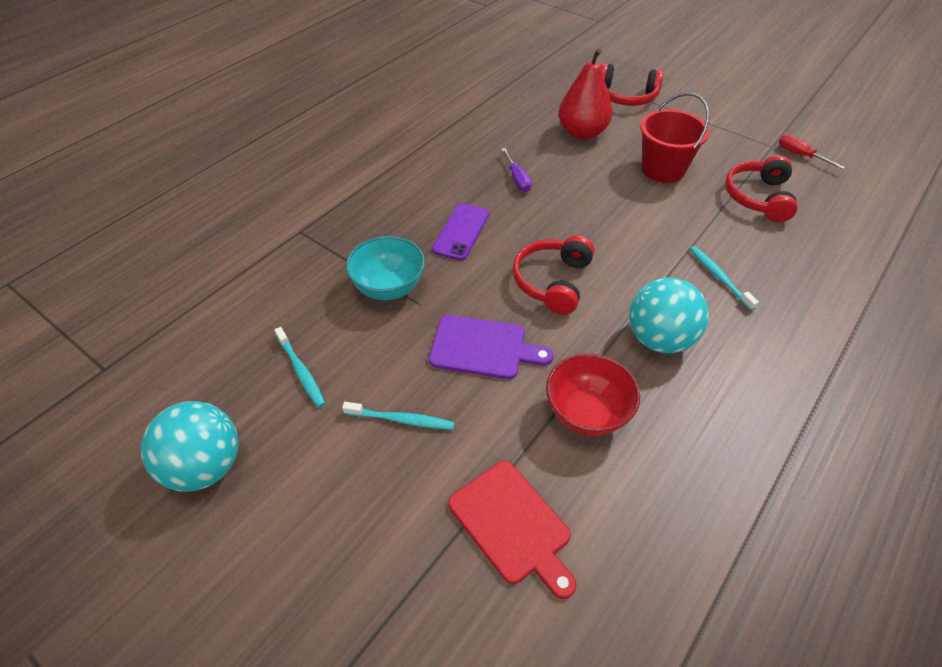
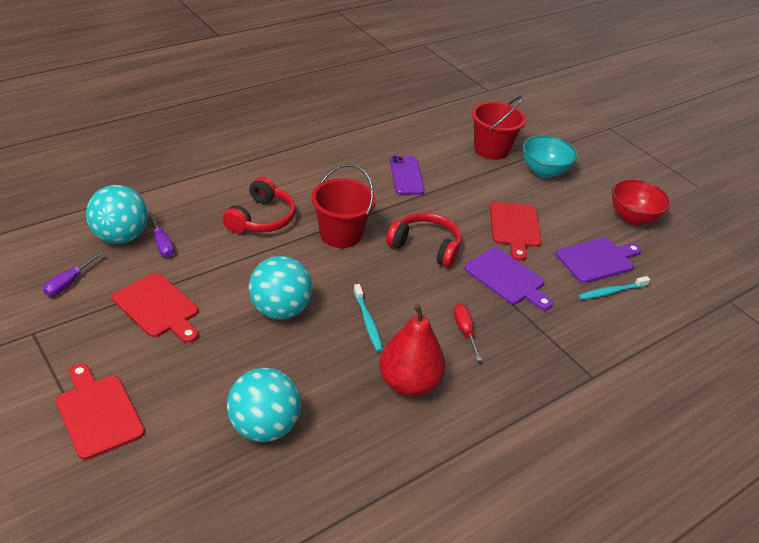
purple cutting board: [429,315,553,379] = 1 -> [464,248,553,310] [556,238,641,283] = 2
purple screwdriver: [501,148,532,192] = 1 -> [43,251,104,296] [148,212,174,257] = 2
red bucket: [640,92,710,183] = 1 -> [311,164,376,248] [472,96,526,160] = 2
red cutting board: [448,461,577,599] = 1 -> [56,364,145,460] [112,273,198,343] [490,202,542,261] = 3
red headphones: [513,235,594,314] [601,63,664,106] [725,155,798,222] = 3 -> [222,177,296,233] [386,213,461,268] = 2
turquoise ball: [141,401,238,492] [629,277,709,353] = 2 -> [86,185,148,244] [227,368,301,442] [249,256,312,320] = 3
turquoise toothbrush: [274,327,326,408] [342,402,455,430] [690,246,759,311] = 3 -> [353,284,383,352] [578,276,650,300] = 2

